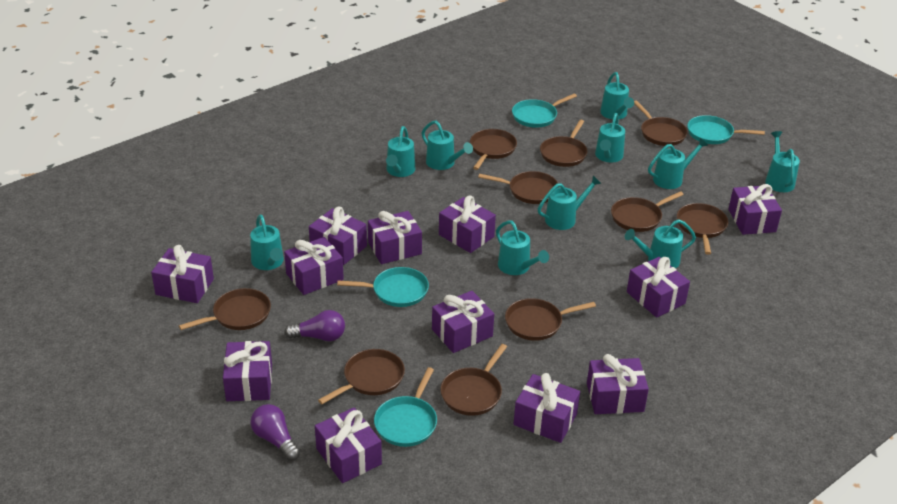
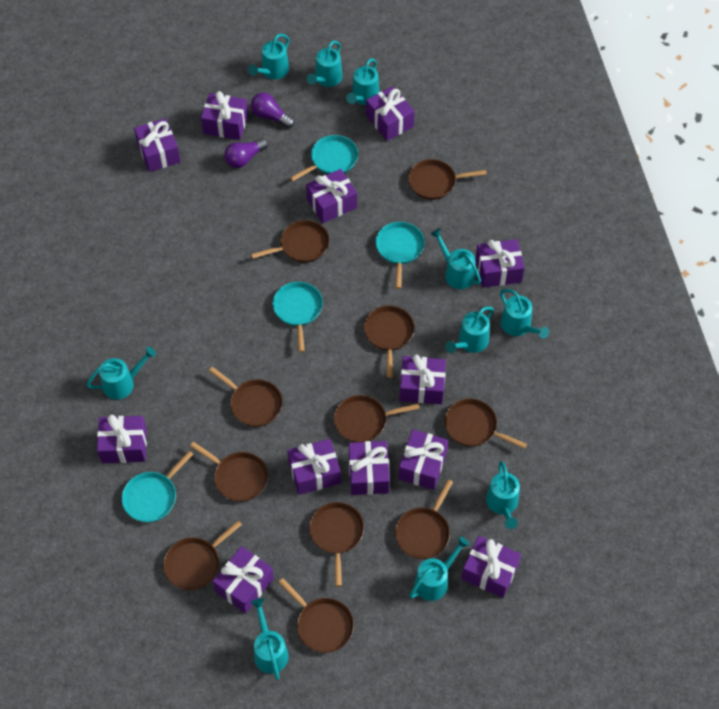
brown pan: [179,288,271,330] [318,349,405,404] [440,344,507,416] [470,129,517,170] [478,171,558,204] [505,298,596,341] [540,120,587,167] [611,191,684,232] [634,101,688,146] [677,203,728,255] = 10 -> [163,521,242,590] [190,442,268,502] [209,367,283,427] [251,220,330,263] [278,578,354,653] [309,502,364,587] [334,395,420,442] [364,306,415,378] [395,479,453,559] [408,159,487,200] [444,399,527,449] = 11

